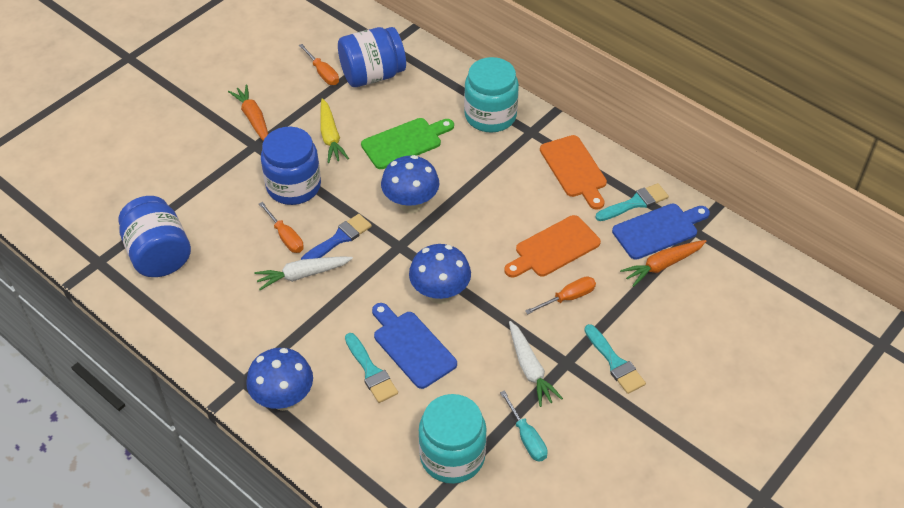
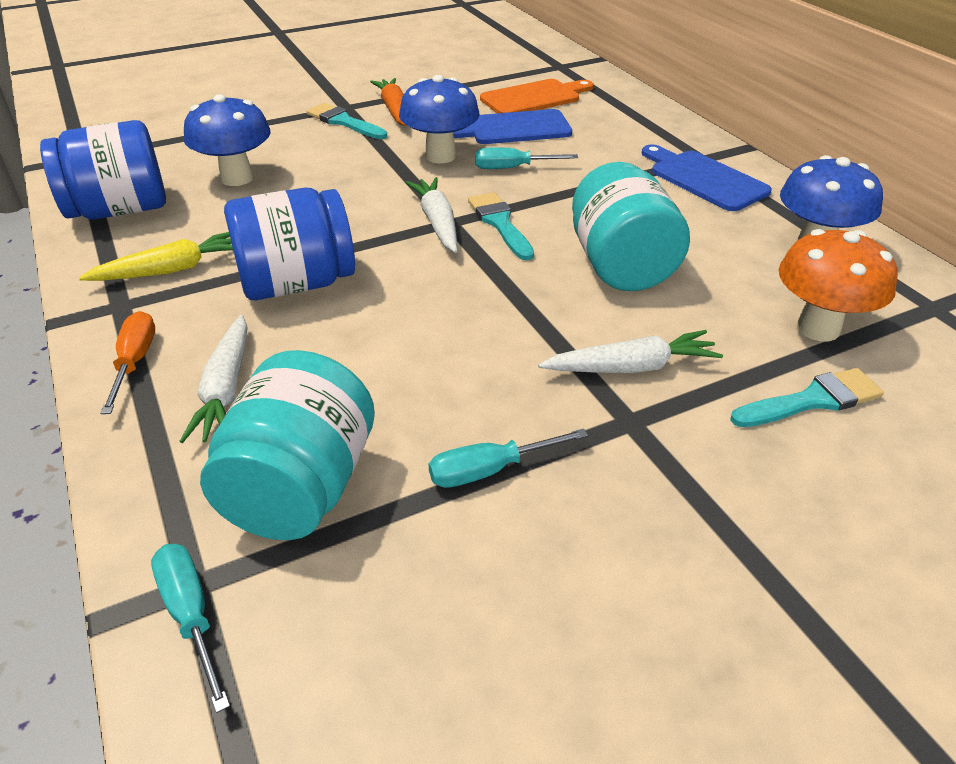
blue brush: [301,214,372,260] = 1 -> none = 0
blue jar: [118,196,191,277] [261,127,321,205] [338,27,406,87] = 3 -> [40,120,166,220] [224,188,355,300] = 2
green cutting board: [361,118,454,169] = 1 -> none = 0
orange carrot: [228,85,268,141] [620,240,706,287] = 2 -> [370,78,406,126] = 1
orange cutting board: [504,215,601,277] [540,135,607,210] = 2 -> [480,79,594,113] = 1
orange mushroom: none = 0 -> [779,229,898,341] = 1
orange screwdriver: [259,202,304,253] [299,44,339,85] [525,276,596,314] = 3 -> [100,311,155,414] = 1
turquoise screwdriver: [500,390,548,462] = 1 -> [151,544,230,713] [428,429,588,488] [475,147,578,169] = 3
white carrot: [254,257,353,290] [509,321,563,407] = 2 -> [179,315,248,443] [405,177,457,253] [538,330,723,373] = 3

